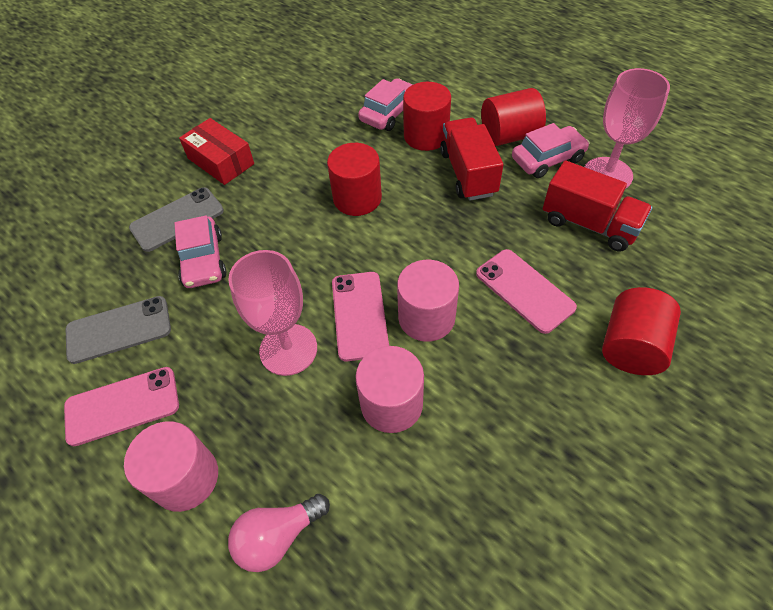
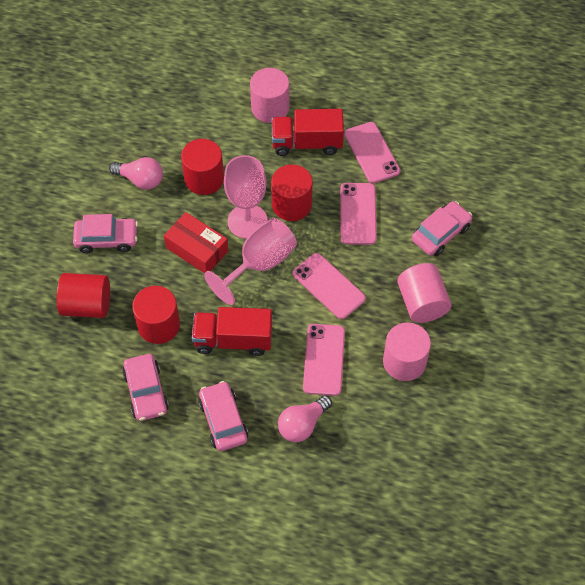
grey phone: [65,296,171,364] [129,187,224,252] = 2 -> none = 0
pink car: [174,215,226,288] [358,78,413,131] [512,123,589,178] = 3 -> [73,214,138,253] [122,354,169,421] [198,381,248,451] [412,201,472,256] = 4
pink light bulb: [228,494,330,572] = 1 -> [109,157,163,190] [278,395,332,442] = 2
pink phone: [64,367,179,446] [332,272,389,361] [476,249,577,334] = 3 -> [293,253,366,319] [303,324,345,396] [340,183,377,245] [344,122,400,183] = 4

